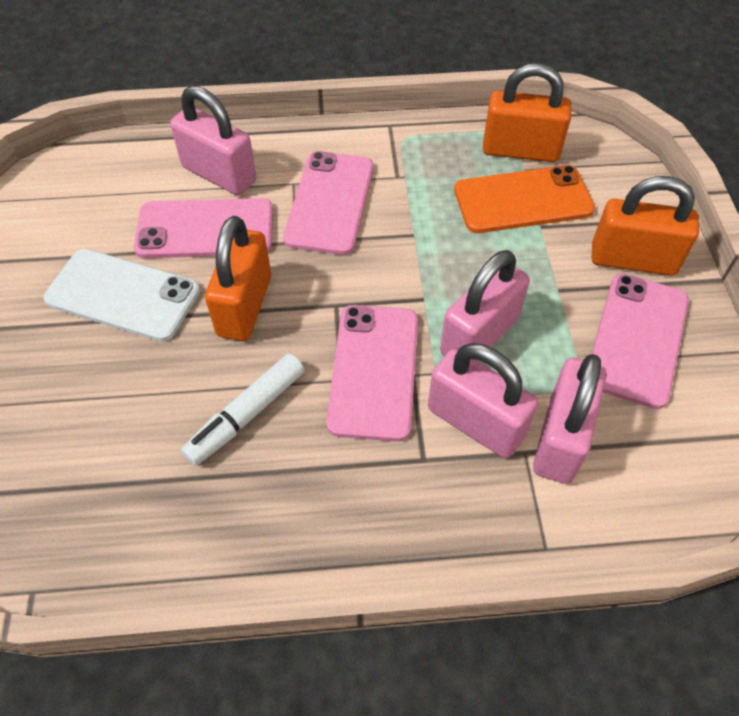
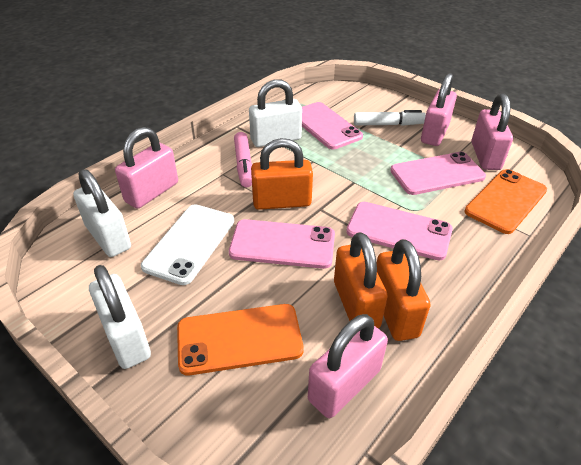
orange phone: [454,165,595,233] = 1 -> [177,304,304,375] [465,169,547,234] = 2
pink marker: none = 0 -> [234,132,252,187] = 1
white padlock: none = 0 -> [73,169,131,257] [89,265,151,369] [249,79,302,147] = 3

